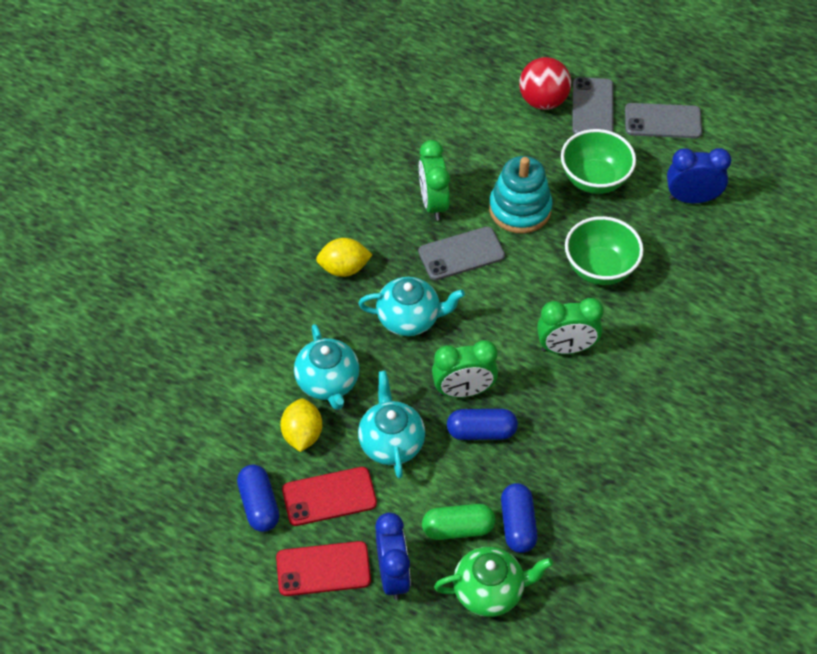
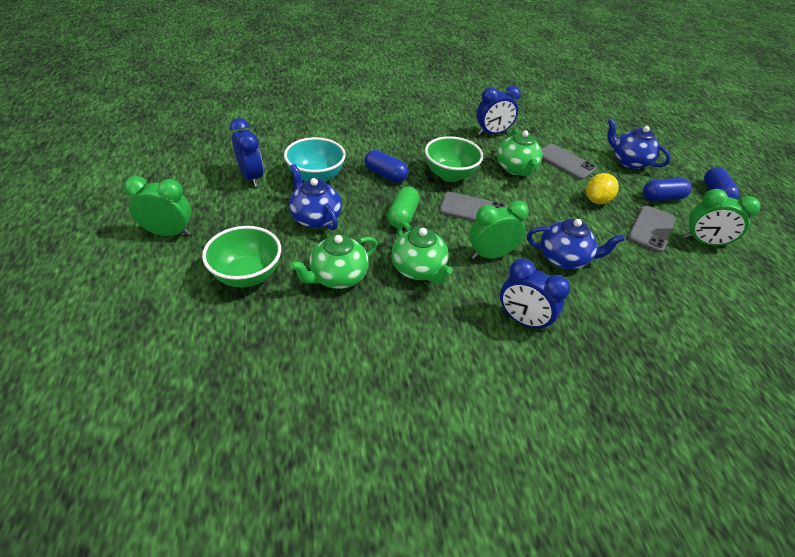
blue clock: [375,513,411,600] [667,148,731,203] = 2 -> [230,118,263,187] [476,86,521,135] [500,258,570,332] = 3
blue teapot: none = 0 -> [289,164,342,230] [527,219,625,269] [607,119,671,169] = 3
green teapot: [434,547,553,617] = 1 -> [290,234,377,289] [391,221,453,284] [497,129,542,176] = 3
red ball: [519,57,571,110] = 1 -> none = 0
red phone: [276,541,371,596] [282,467,377,526] = 2 -> none = 0
turquoise bowl: none = 0 -> [284,137,346,182] = 1
turquoise stacking toy: [489,156,552,233] = 1 -> none = 0
turquoise teapot: [294,324,360,410] [358,277,465,336] [358,371,425,478] = 3 -> none = 0
yellow lemon: [280,398,322,452] [316,238,373,277] = 2 -> [586,173,619,204] = 1

